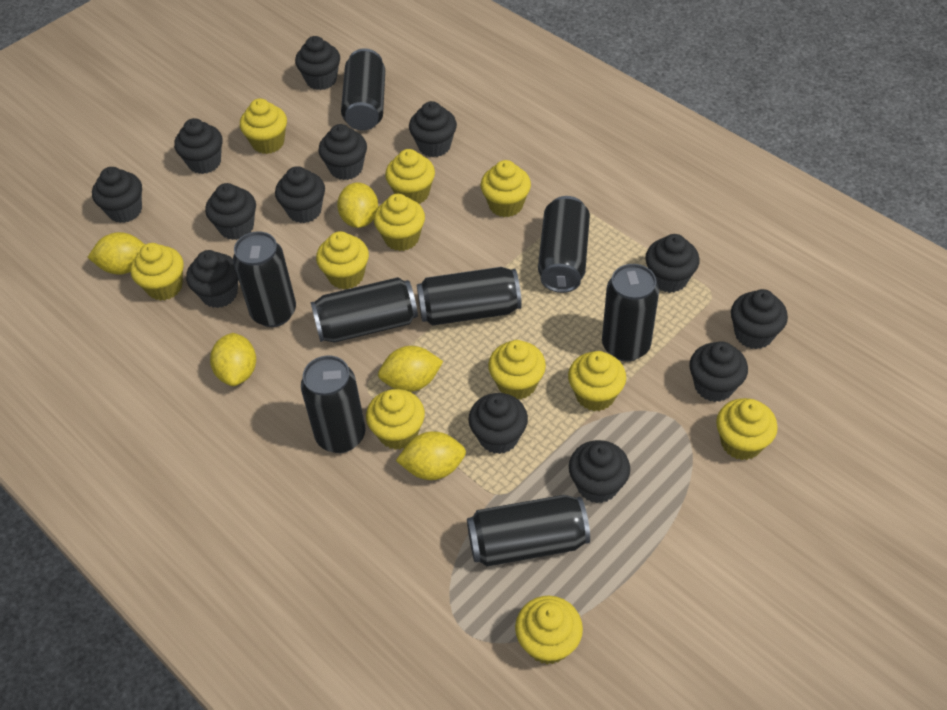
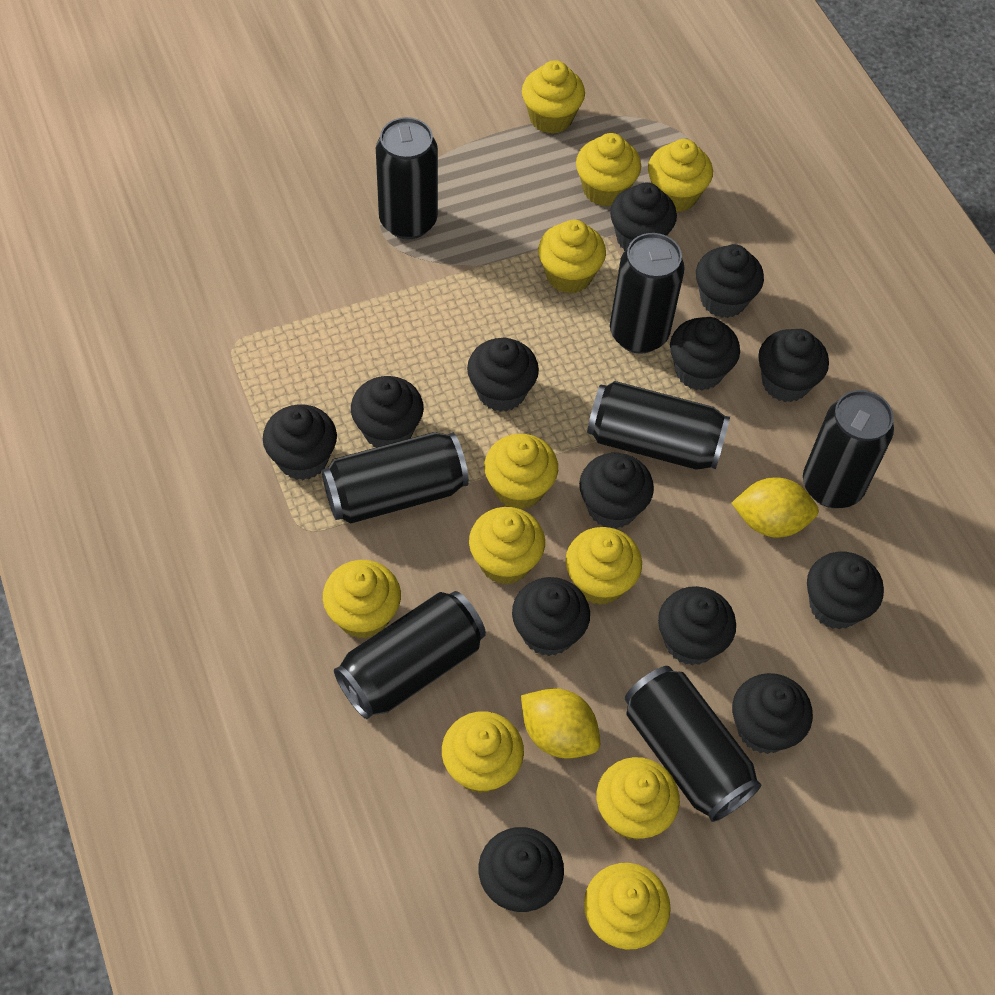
black can: [233,231,296,327] [301,356,366,453] [311,277,418,342] [341,48,385,131] [417,267,522,326] [467,495,590,567] [538,196,590,293] [602,264,659,361] = 8 -> [322,432,469,524] [334,591,486,719] [376,117,438,239] [587,381,730,470] [610,233,685,354] [625,666,761,822] [803,390,894,508] = 7
yellow lemon: [87,232,145,275] [210,333,256,386] [337,182,378,228] [378,346,443,392] [396,431,466,480] = 5 -> [521,688,600,759] [732,477,819,538] = 2

